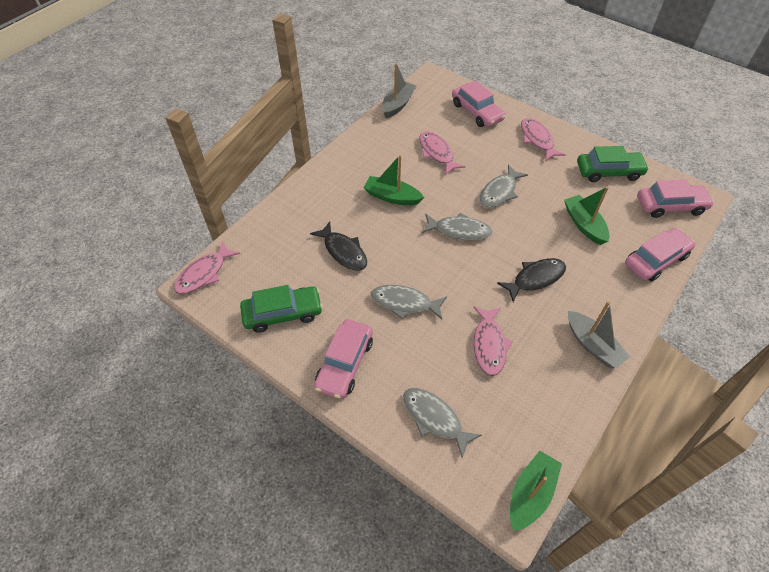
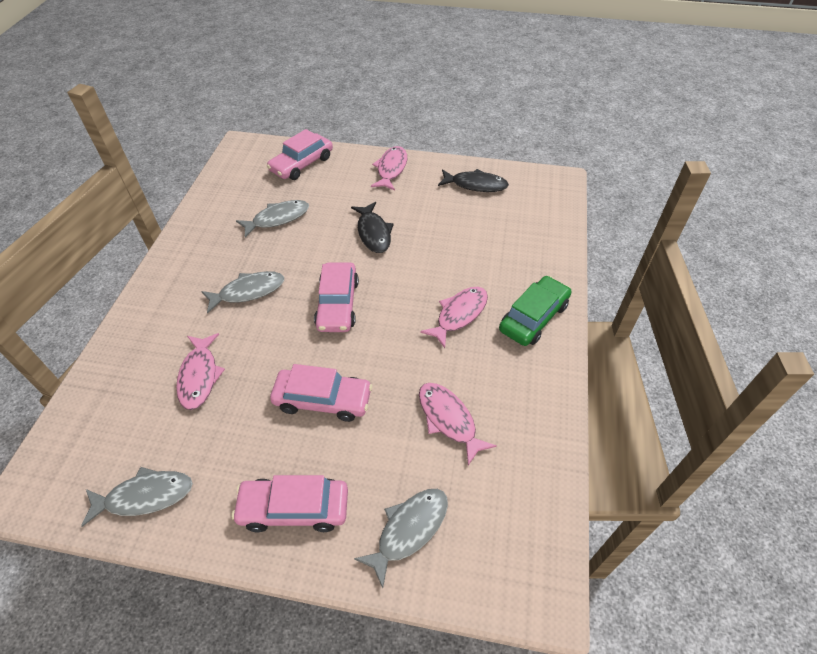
green boat: [364,155,424,205] [510,451,562,531] [564,187,609,245] = 3 -> none = 0
green car: [240,285,323,333] [577,146,649,182] = 2 -> [499,276,572,346] = 1
grey boat: [382,63,416,118] [568,301,630,368] = 2 -> none = 0

